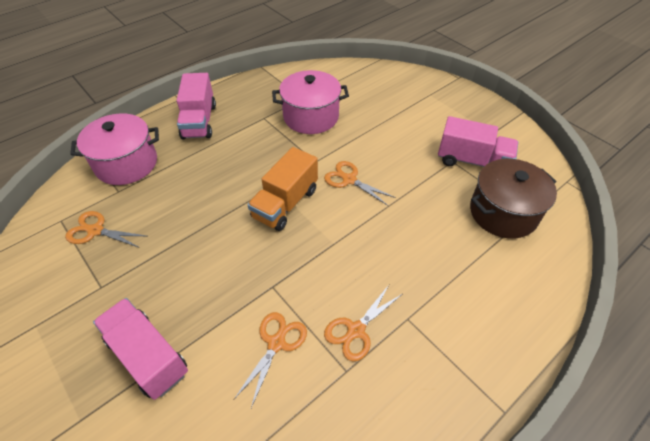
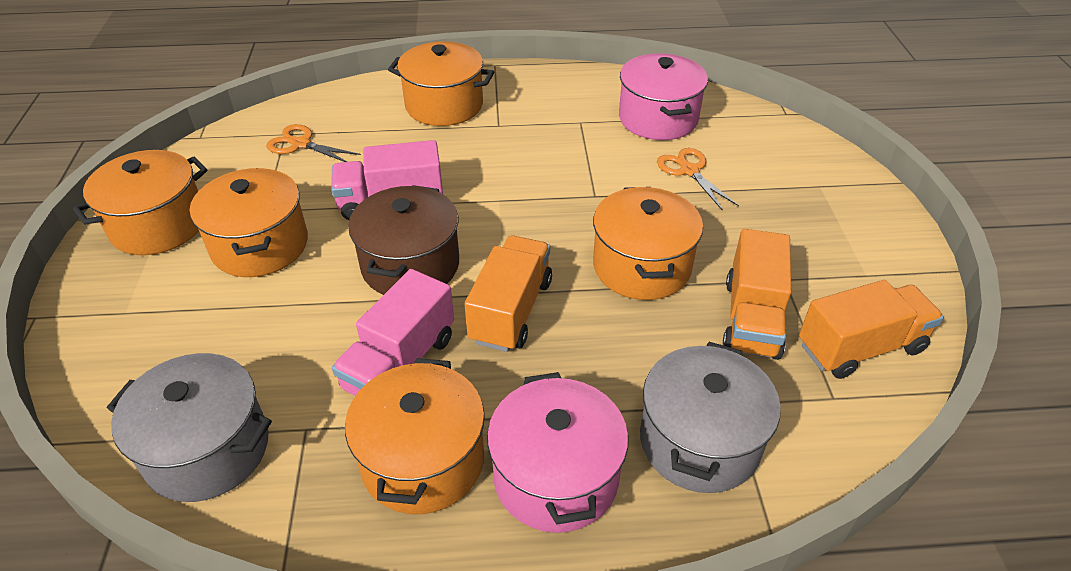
grey pot: none = 0 -> [107,353,272,502] [640,342,781,493] = 2
orange pot: none = 0 -> [73,150,208,255] [190,168,308,277] [345,358,485,514] [388,41,494,126] [593,187,703,300] = 5
orange scissors: [65,211,146,248] [234,312,307,408] [324,161,396,206] [324,285,402,361] = 4 -> [266,124,361,162] [657,148,739,211] = 2
orange truck: [247,147,318,231] = 1 -> [465,235,552,352] [723,229,791,360] [799,280,944,379] = 3
pink truck: [93,298,188,400] [177,73,216,139] [438,116,518,167] = 3 -> [331,140,443,220] [332,269,454,396] = 2

